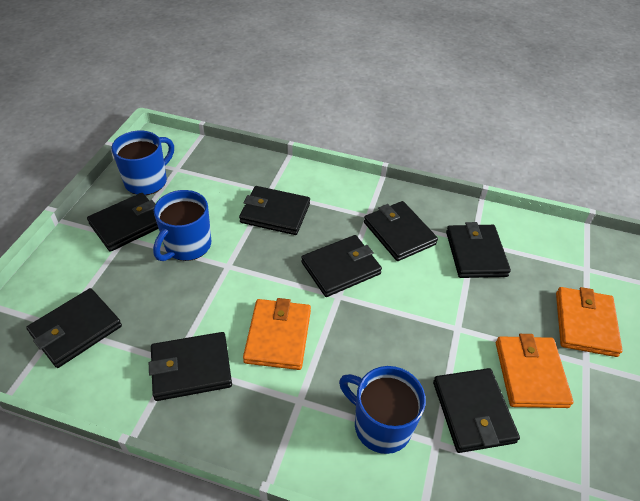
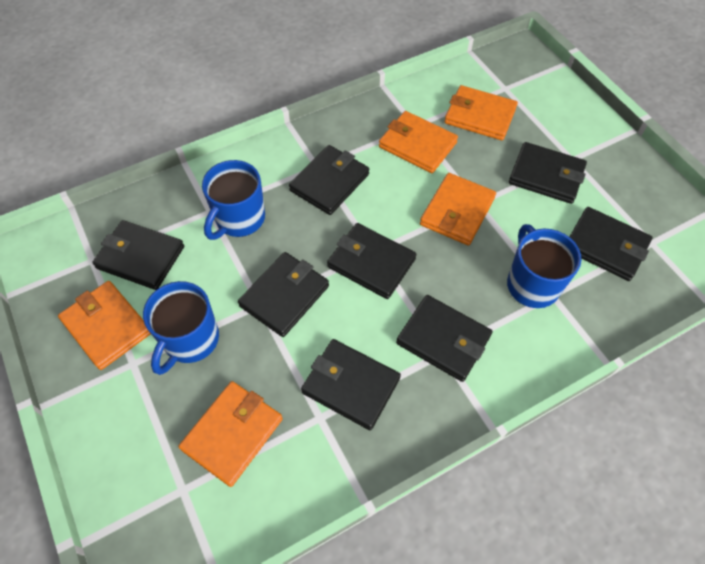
orange wallet: [243,298,311,370] [496,334,574,408] [556,287,623,357] = 3 -> [58,281,151,370] [178,381,283,487] [379,111,458,173] [420,173,496,246] [444,85,518,140] = 5

